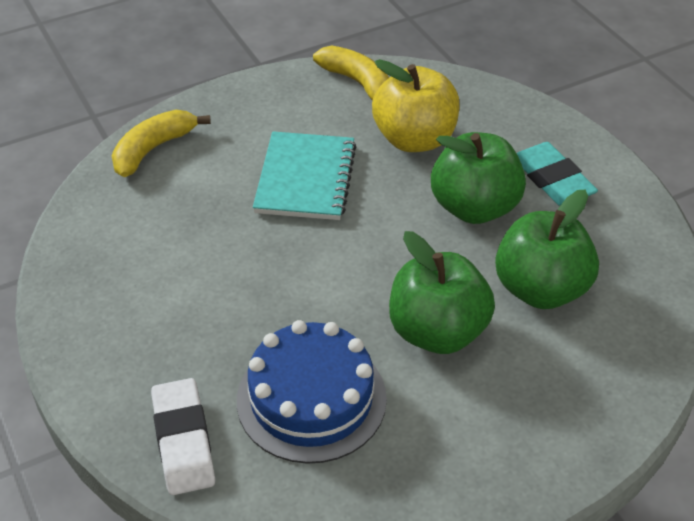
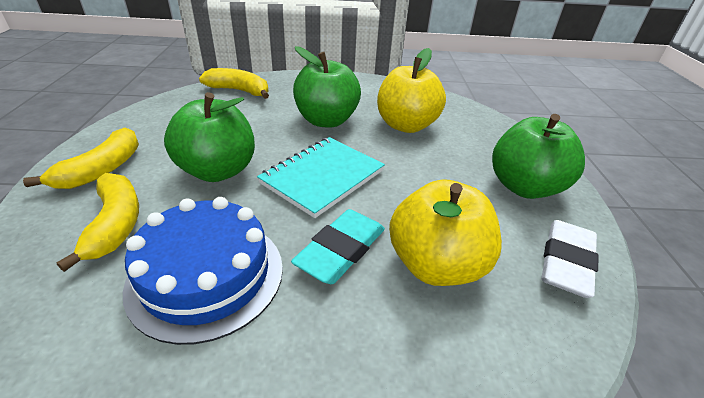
yellow apple: [372,59,460,152] = 1 -> [377,48,446,133] [389,179,502,286] = 2
yellow banana: [111,110,211,177] [313,46,389,101] = 2 -> [23,128,139,189] [56,173,139,272] [199,68,269,99] = 3

